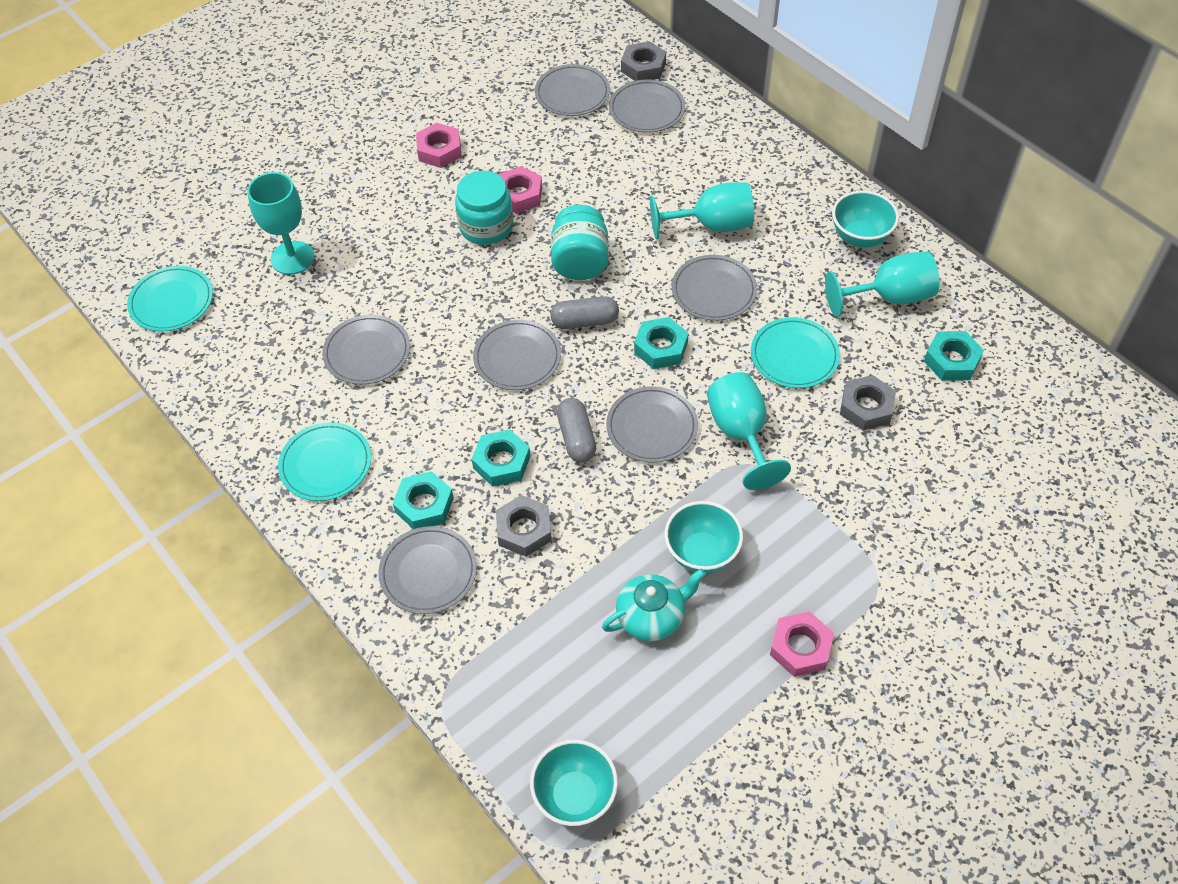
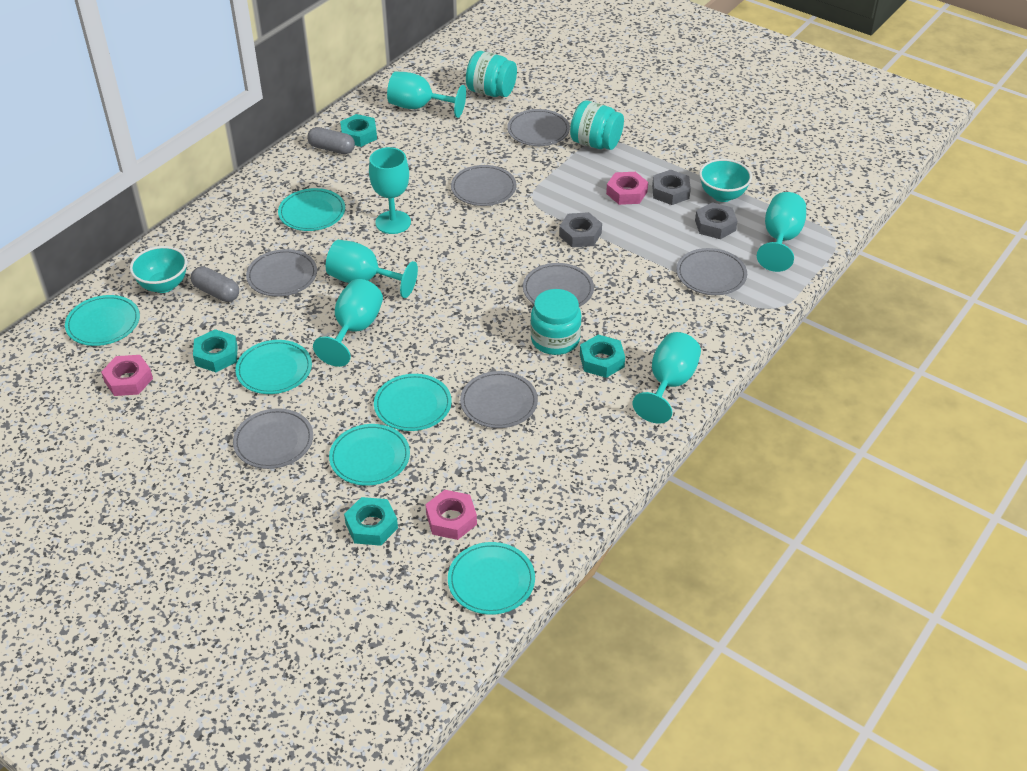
turquoise bowl: [530,740,618,826] [665,501,743,573] [832,191,899,248] = 3 -> [130,246,187,293] [699,159,752,202] = 2
turquoise goblet: [247,172,314,275] [650,182,754,240] [707,372,791,490] [825,252,940,317] = 4 -> [313,279,383,367] [326,240,418,298] [369,147,411,234] [387,71,466,118] [632,332,701,424] [757,192,806,272] = 6
turquoise jar: [455,171,513,245] [551,205,609,280] = 2 -> [466,51,517,97] [530,289,581,355] [570,101,624,150] = 3
turquoise plate: [127,266,213,332] [278,422,371,501] [751,317,840,388] = 3 -> [65,295,140,346] [235,340,312,394] [278,188,345,231] [329,424,410,486] [374,374,452,431] [448,542,535,615] = 6
turquoise teapot: [602,569,706,641] = 1 -> none = 0

